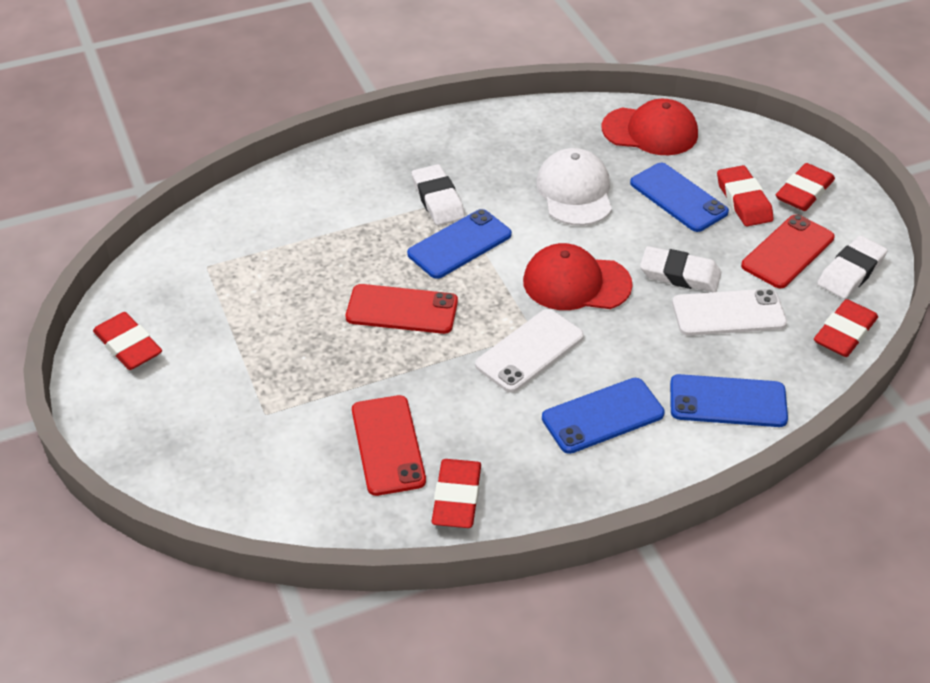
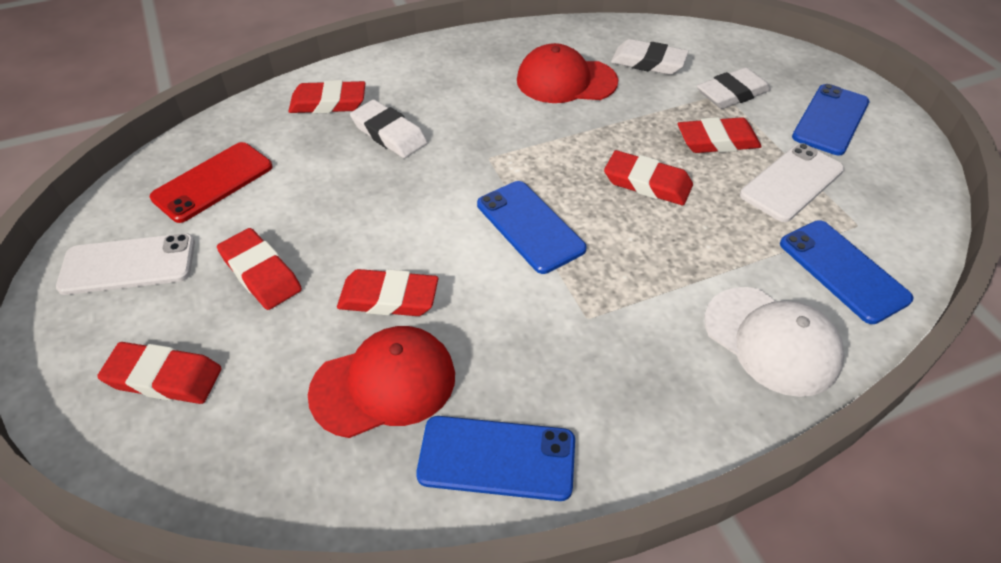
red eraser: [93,312,162,370] [432,459,481,528] [717,165,774,226] [776,163,835,211] [814,299,878,357] = 5 -> [97,342,222,404] [217,228,302,310] [289,80,366,114] [337,269,439,316] [604,150,693,205] [678,117,762,153] = 6
red phone: [346,284,458,334] [352,395,426,496] [741,214,835,288] = 3 -> [150,142,272,223] = 1

